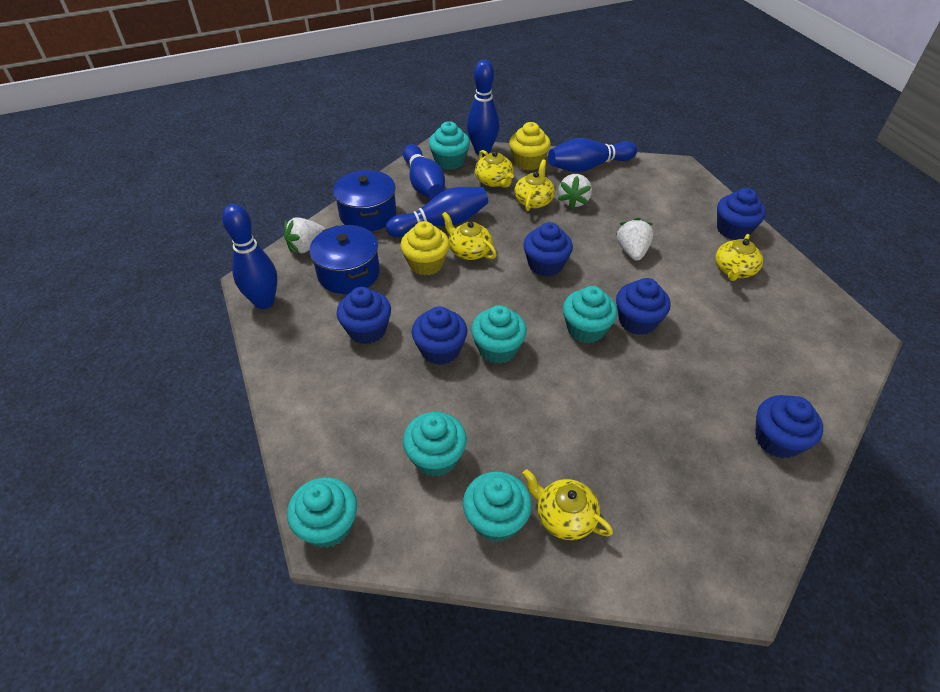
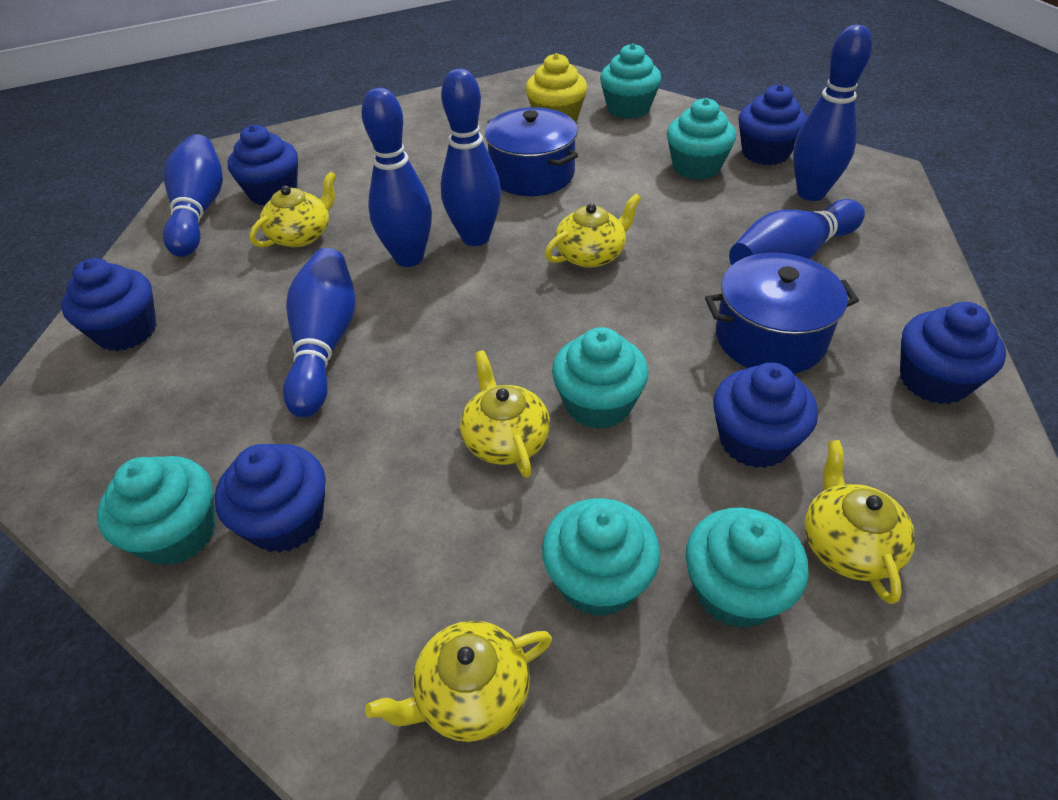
blue bowling pin: [222,204,277,309] [386,187,488,237] [403,144,445,199] [467,60,499,156] [548,138,637,172] = 5 -> [163,134,223,257] [283,248,355,418] [361,88,432,267] [441,68,501,246] [729,199,865,265] [793,25,872,201] = 6
white strawberry: [284,217,325,253] [558,174,592,210] [616,218,654,261] = 3 -> none = 0
yellow cupcake: [401,221,450,276] [509,122,551,170] = 2 -> [526,53,587,122] = 1

